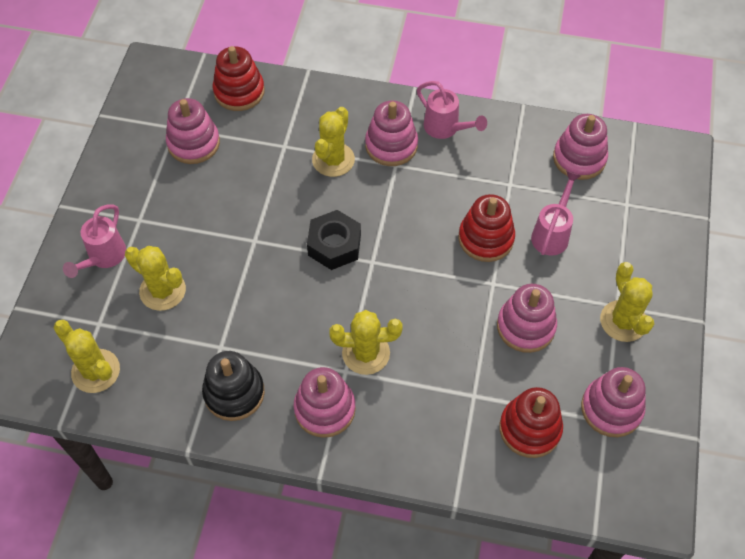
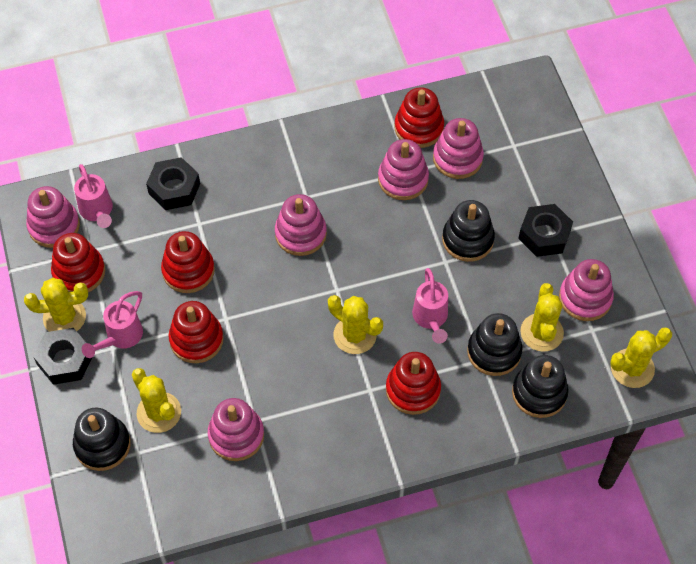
black nut: [307,210,361,270] = 1 -> [33,328,93,385] [146,157,200,210] [518,204,573,257] = 3
black stacking toy: [202,351,265,421] = 1 -> [73,408,130,471] [442,200,495,262] [467,313,523,376] [512,355,569,418] = 4
red stacking toy: [213,46,265,111] [458,194,515,262] [499,387,563,458] = 3 -> [51,233,105,292] [161,231,215,293] [168,301,224,363] [386,352,441,415] [394,87,444,148] = 5

